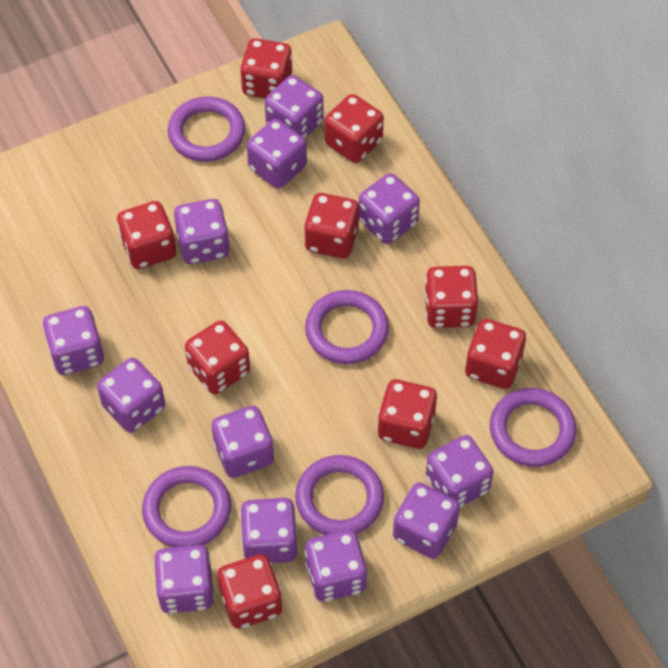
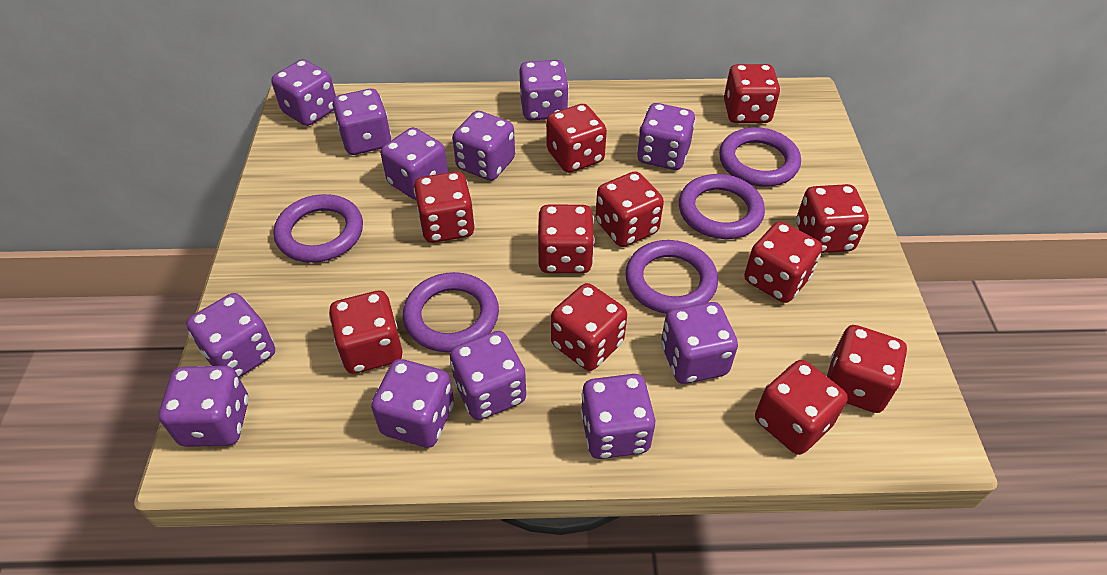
red dice: [117,201,176,269] [185,320,250,394] [217,554,283,629] [240,38,292,99] [304,193,359,258] [325,94,384,163] [377,379,437,449] [424,266,478,328] [465,319,526,389] = 9 -> [329,291,402,374] [414,171,475,243] [538,205,595,273] [546,104,607,173] [551,283,627,371] [595,171,664,247] [724,64,780,123] [744,221,822,303] [755,360,848,455] [796,184,869,253] [827,325,907,413] = 11

